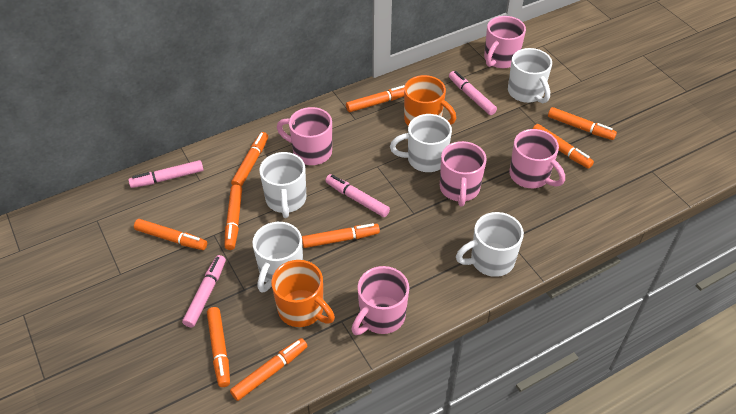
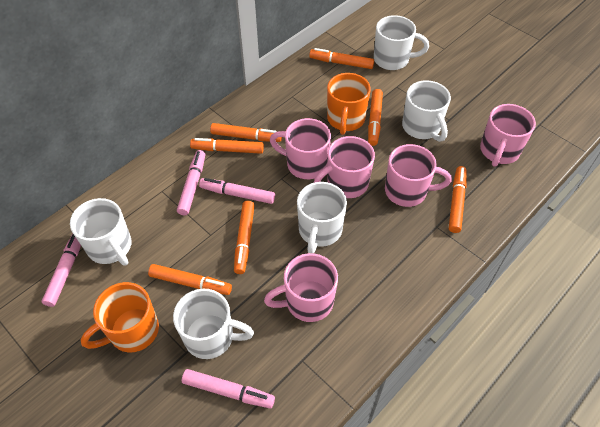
orange marker: [134,219,207,250] [207,307,230,387] [225,185,242,250] [230,338,307,401] [231,132,268,187] [302,223,380,248] [346,85,405,112] [533,124,594,169] [548,107,617,140] = 9 -> [148,264,232,295] [190,138,264,154] [210,123,282,142] [234,201,255,274] [309,48,374,69] [368,89,383,146] [449,166,466,233] = 7

